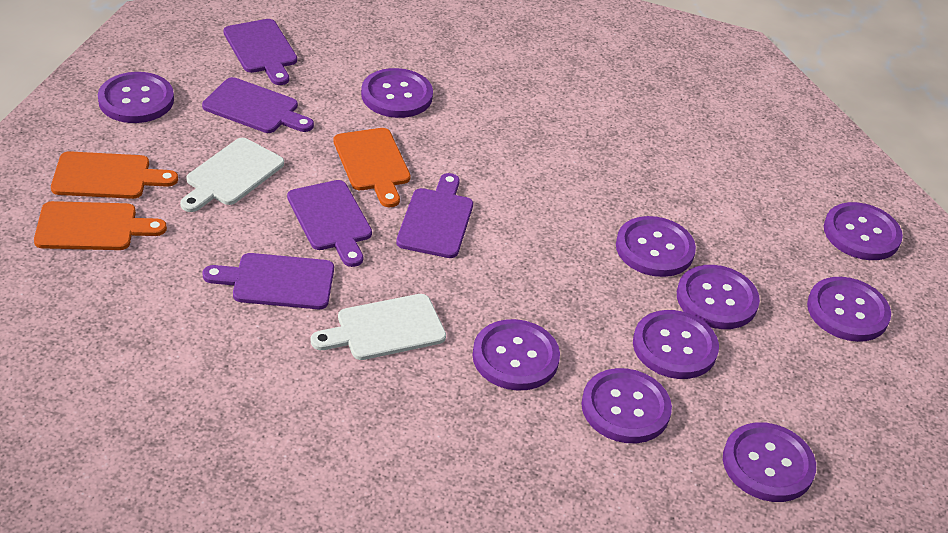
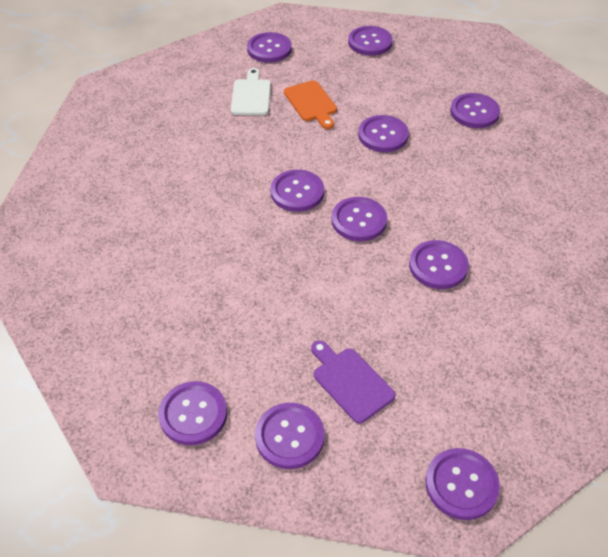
orange cutting board: [34,201,167,250] [51,151,178,199] [334,128,411,207] = 3 -> [284,80,337,129] = 1
purple cutting board: [202,77,314,133] [203,253,334,309] [223,19,297,85] [287,180,372,267] [396,173,473,258] = 5 -> [311,340,396,424] = 1
white cutting board: [180,138,284,212] [311,294,446,360] = 2 -> [231,68,271,115] = 1

